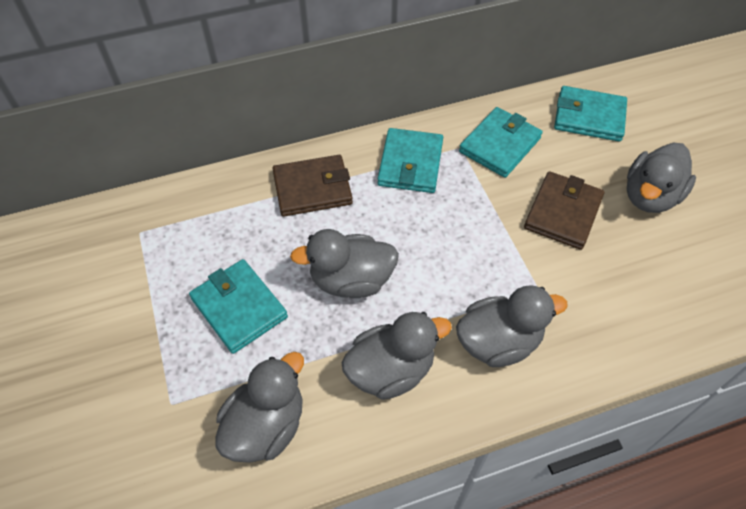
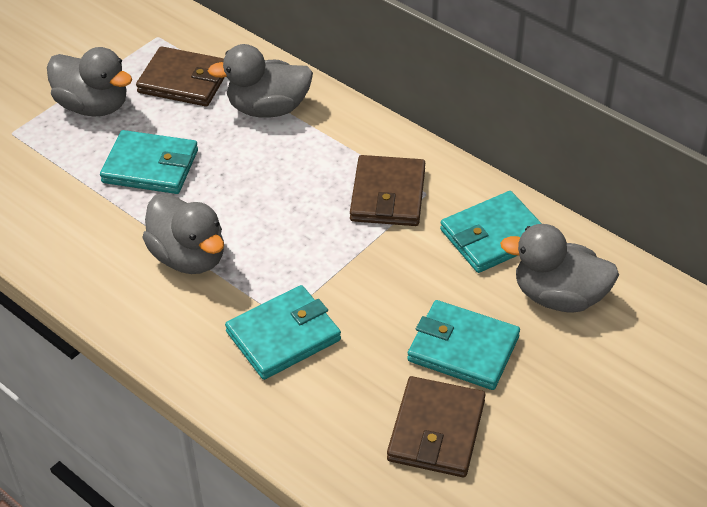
brown wallet: [272,155,353,217] [524,171,604,250] = 2 -> [136,46,225,107] [350,155,425,226] [387,376,485,477] = 3
grey duck: [216,352,304,463] [290,229,399,298] [341,312,452,400] [456,285,568,367] [627,142,696,213] = 5 -> [47,47,132,117] [142,193,224,274] [208,44,313,118] [500,224,619,312] = 4

